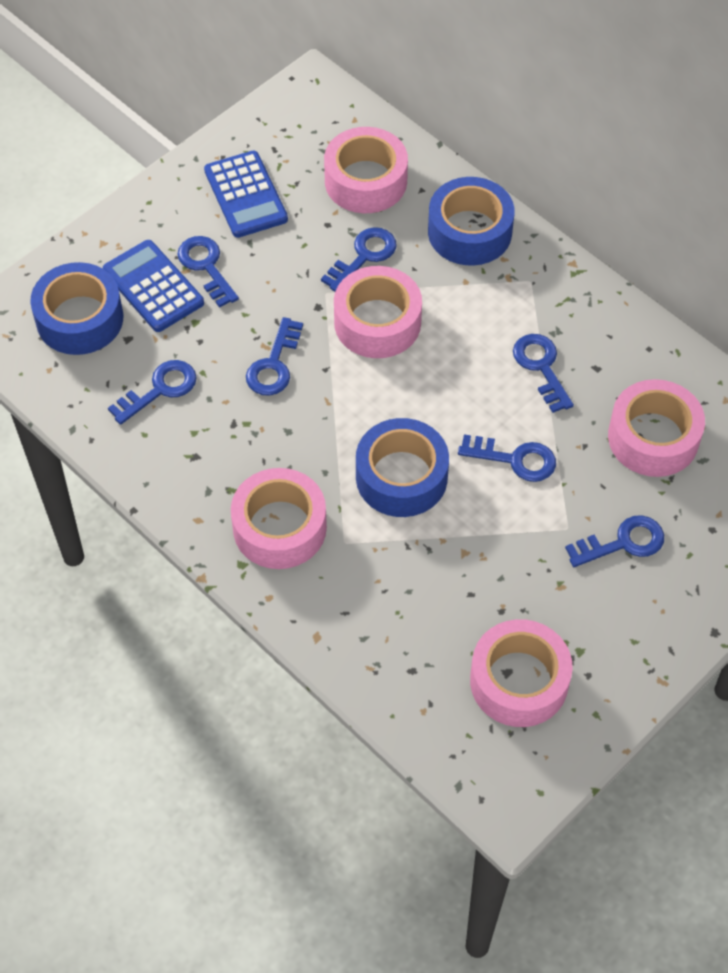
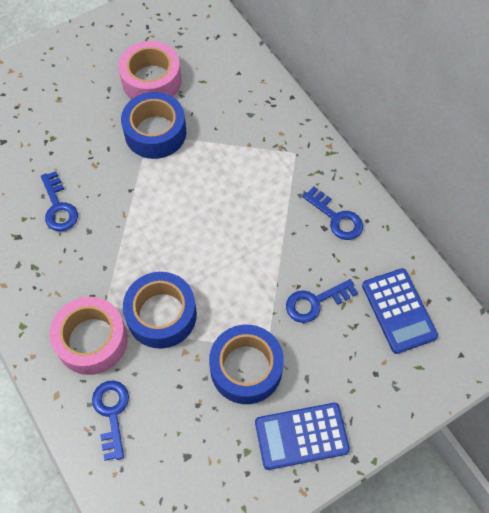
blue key: [108,360,197,425] [177,236,239,308] [246,317,303,396] [321,227,397,291] [458,434,556,482] [513,334,574,413] [565,515,664,567] = 7 -> [41,171,78,231] [92,381,129,461] [286,279,358,323] [302,187,363,240] = 4
pink tape: [231,468,327,569] [324,127,408,213] [334,266,422,358] [470,619,573,727] [608,379,705,477] = 5 -> [50,297,128,375] [118,41,182,99] = 2

